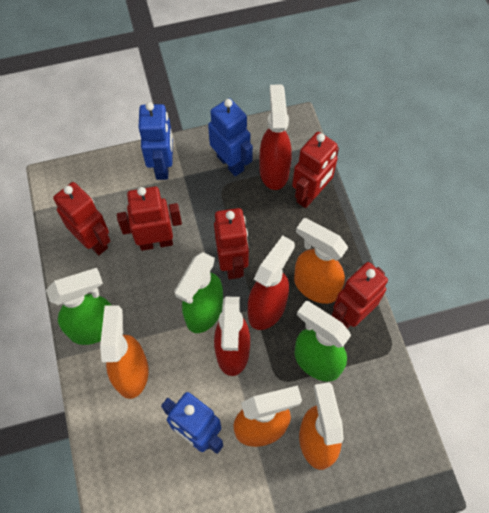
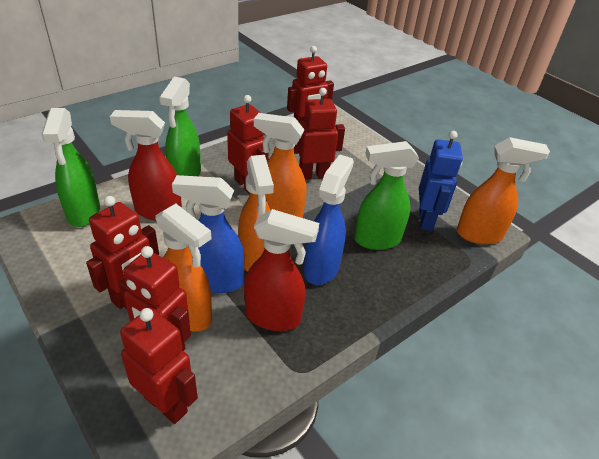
blue robot: [139,102,173,180] [161,392,223,454] [208,98,253,176] = 3 -> [419,131,463,231] = 1
blue spray bottle: none = 0 -> [172,175,244,293] [304,154,354,285] = 2
red robot: [53,182,110,255] [117,186,182,251] [214,208,249,279] [292,132,339,208] [331,262,388,329] = 5 -> [86,196,159,309] [119,246,191,351] [120,308,198,424] [227,95,269,194] [287,46,334,123] [294,88,345,180] = 6
red spray bottle: [214,297,250,376] [248,235,295,330] [260,84,292,190] = 3 -> [110,110,182,221] [244,209,319,331] = 2

